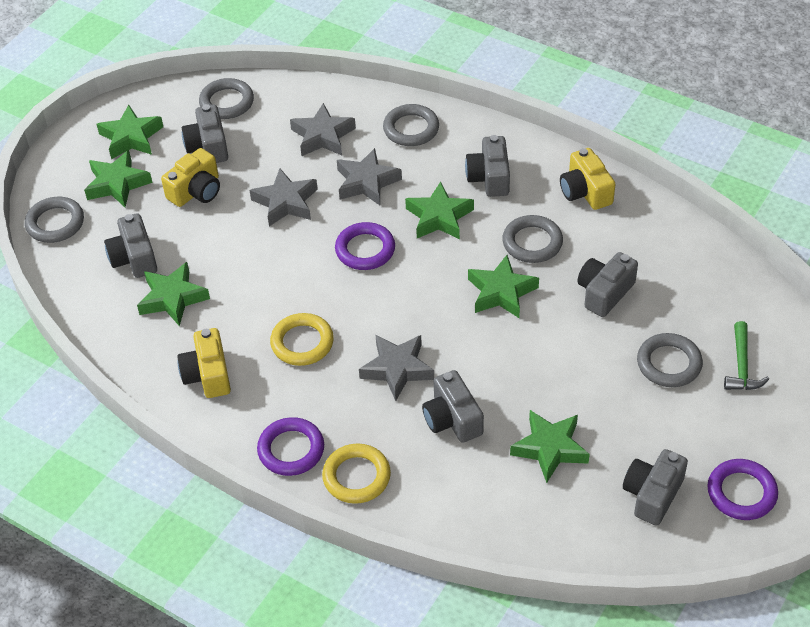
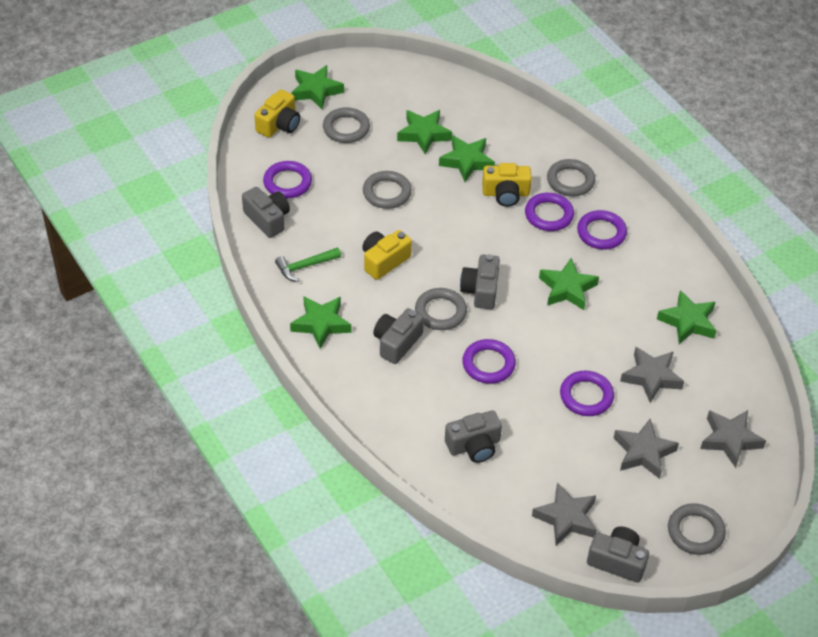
grey camera: [104,213,157,278] [182,104,228,163] [422,370,484,443] [465,135,510,197] [577,252,638,317] [623,449,688,526] = 6 -> [242,187,290,238] [373,308,424,364] [445,410,502,463] [460,254,500,309] [587,526,649,583] = 5
purple ring: [257,417,324,476] [335,222,395,270] [707,459,778,520] = 3 -> [263,161,312,198] [462,339,516,384] [525,193,574,231] [560,371,614,416] [577,210,627,249] = 5
yellow ring: [270,313,334,366] [322,443,391,504] = 2 -> none = 0

